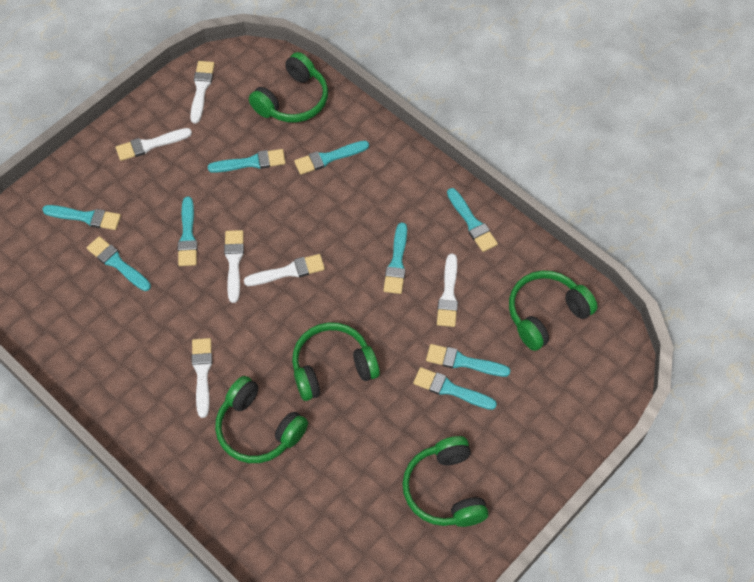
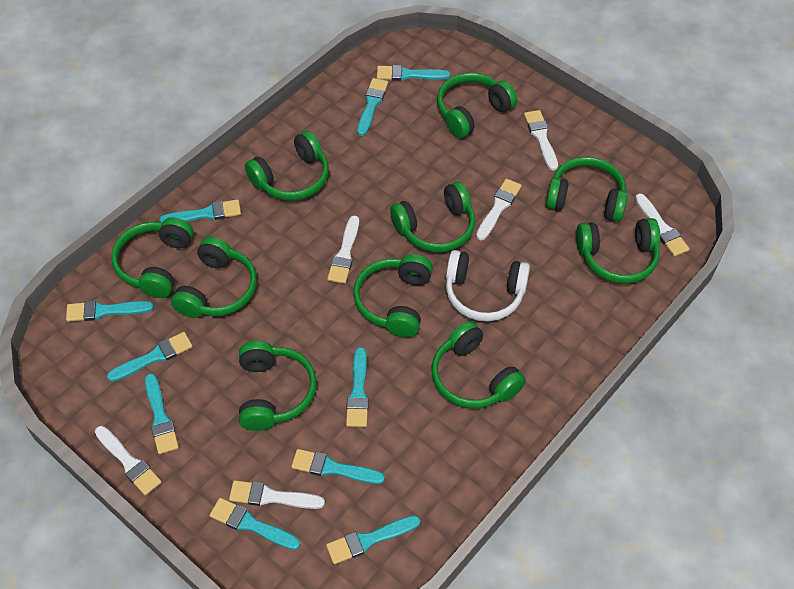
green headphones: [215,376,308,463] [249,52,328,123] [292,322,380,401] [402,436,489,527] [509,271,597,351] = 5 -> [111,217,194,298] [171,237,257,318] [239,341,317,431] [245,131,329,201] [353,254,433,338] [390,181,475,252] [432,321,526,408] [437,73,517,138] [546,157,628,222] [576,218,660,284] = 10
turquoise brush: [42,205,121,230] [87,236,151,291] [178,197,197,266] [208,149,286,173] [294,141,369,175] [383,223,407,294] [413,367,497,410] [426,344,511,377] [447,188,498,252] = 9 -> [66,301,154,322] [107,332,193,382] [145,373,179,454] [159,199,241,222] [209,498,300,550] [291,449,385,484] [326,515,420,564] [346,347,369,427] [357,78,388,136] [377,65,450,81] = 10
white headphones: none = 0 -> [446,250,530,321] = 1

